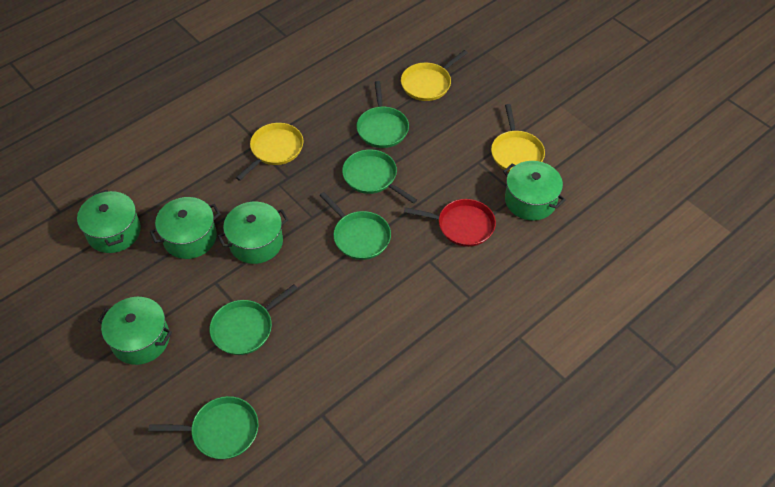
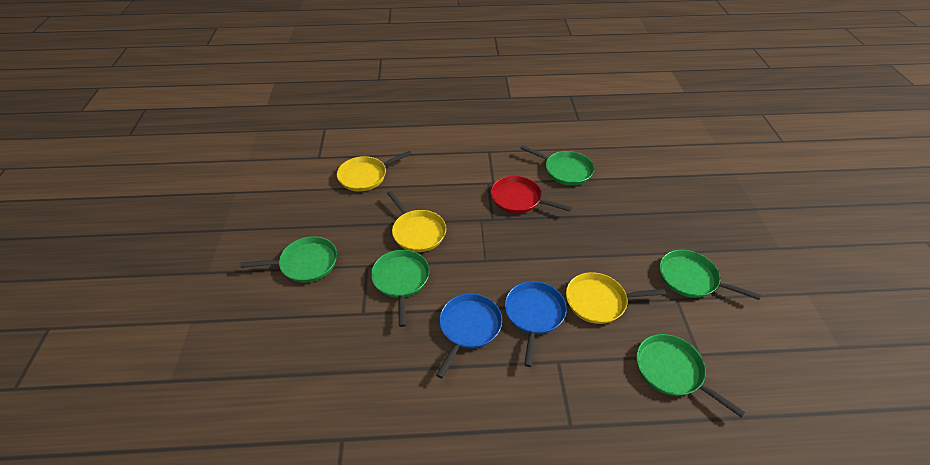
blue pan: none = 0 -> [436,294,502,378] [505,281,567,367] = 2
green pot: [77,190,141,253] [97,297,172,365] [150,197,221,259] [218,202,288,264] [503,161,566,221] = 5 -> none = 0

